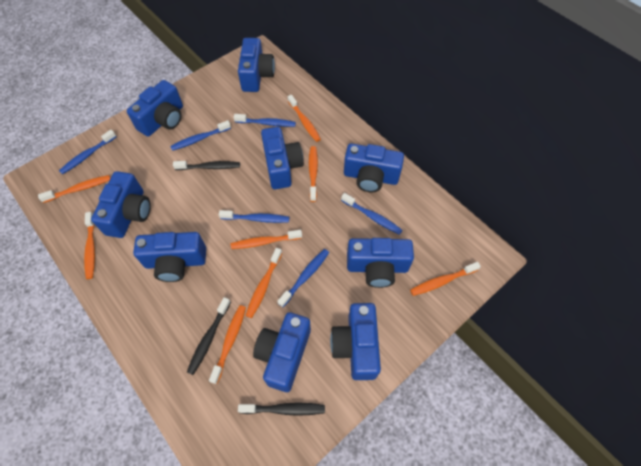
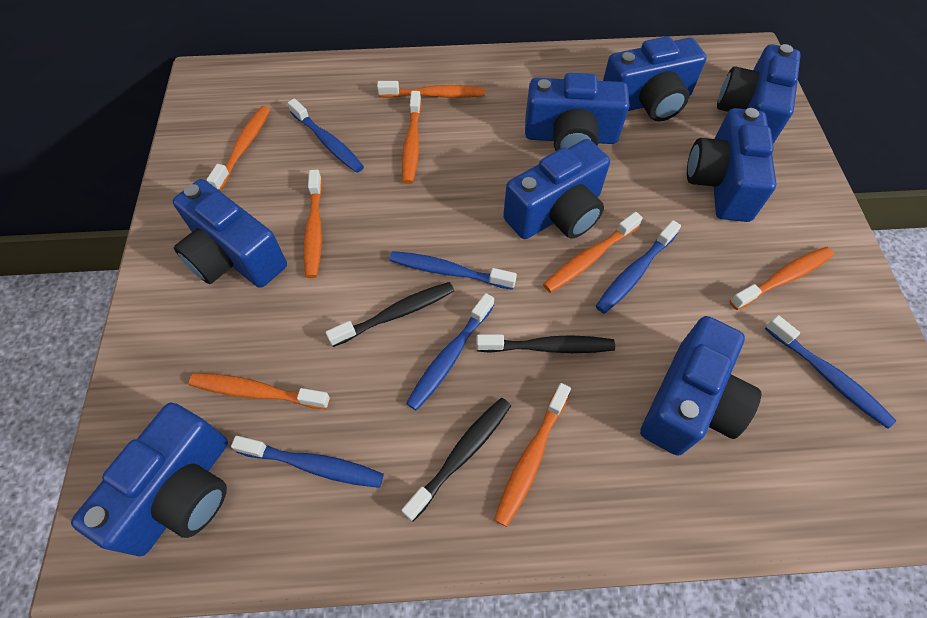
blue camera: [91,171,151,238] [127,80,183,137] [133,232,206,282] [238,38,275,92] [253,312,311,392] [261,127,303,189] [330,303,381,380] [344,143,404,192] [347,238,414,288] = 9 -> [71,403,228,557] [173,179,287,288] [503,139,610,239] [525,73,629,151] [603,36,707,121] [640,316,762,455] [687,108,777,222] [717,44,801,144] = 8

